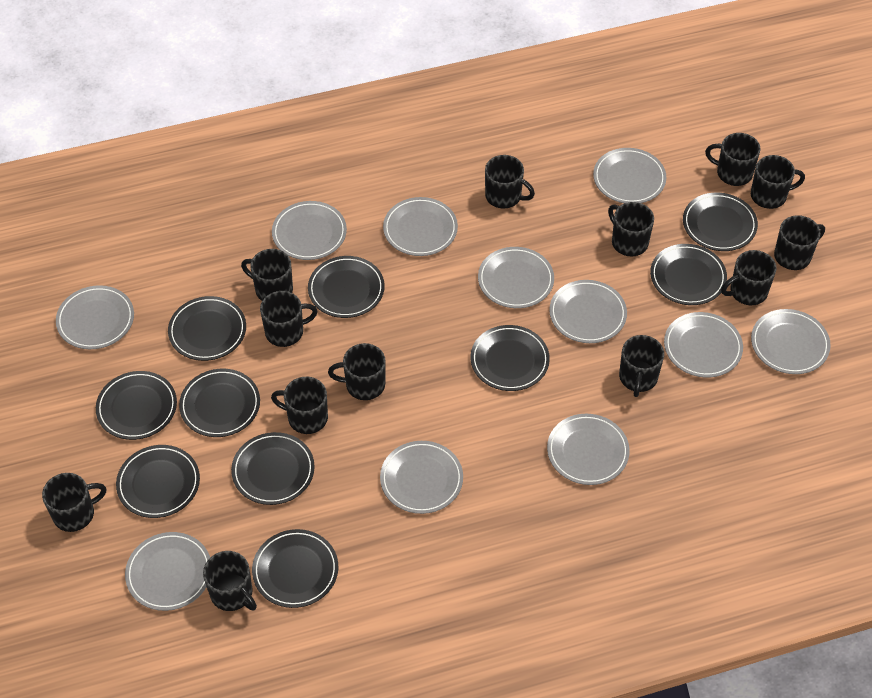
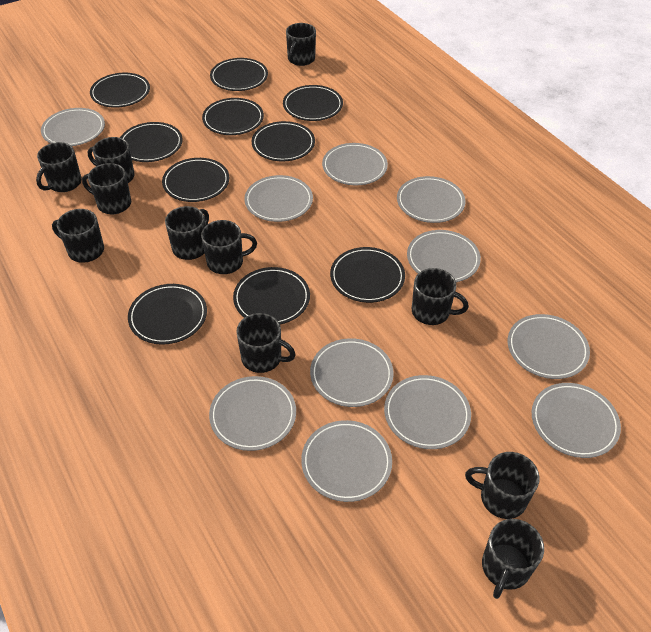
black mug: [42,473,106,532] [203,551,257,611] [241,249,293,301] [260,291,317,347] [271,377,328,434] [328,343,386,400] [485,155,535,208] [608,202,654,257] [619,335,664,397] [705,133,761,186] [721,250,776,305] [751,155,805,209] [774,215,825,270] = 13 -> [36,142,82,192] [52,209,104,263] [82,163,131,214] [88,137,134,183] [165,206,209,260] [201,220,257,274] [236,313,296,373] [286,23,316,66] [412,268,468,325] [465,452,540,519] [482,519,544,599] = 11

